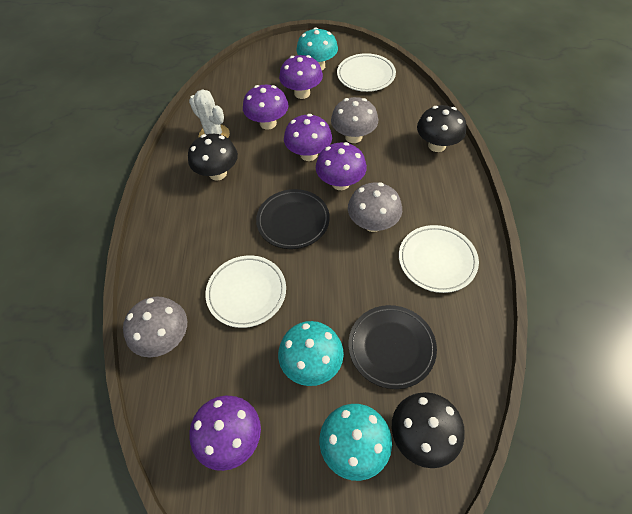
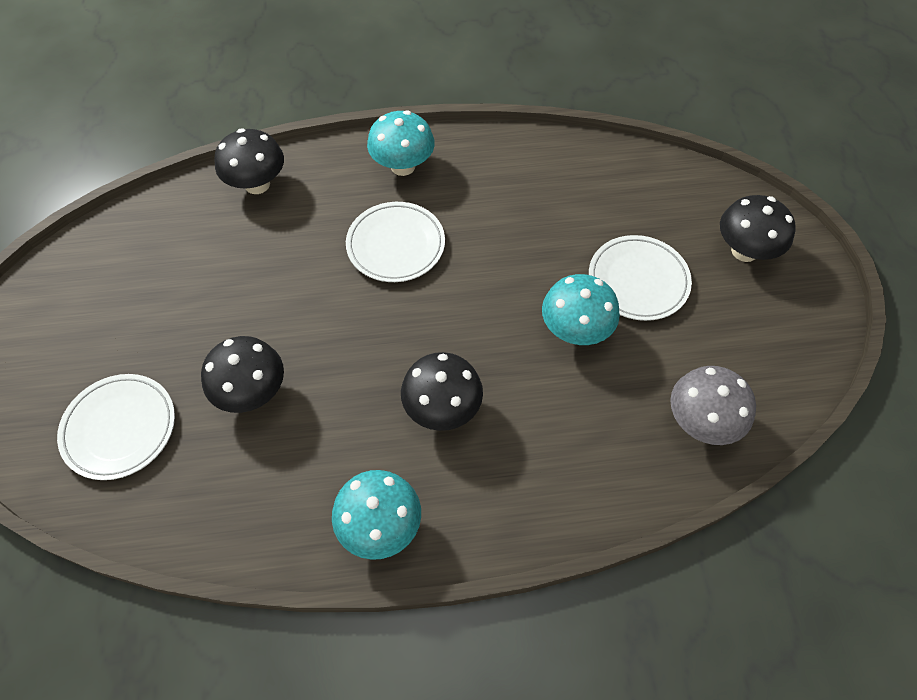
black mushroom: [188,134,238,181] [392,392,465,468] [417,105,466,152] = 3 -> [201,336,284,413] [214,128,284,194] [401,352,483,431] [720,195,796,262] = 4
black plate: [256,189,330,249] [348,305,437,389] = 2 -> none = 0
grey mushroom: [123,296,187,357] [331,97,378,143] [348,183,402,232] = 3 -> [670,366,756,445] = 1
purple mushroom: [189,396,261,471] [243,85,288,130] [279,55,323,99] [284,114,332,161] [316,142,367,190] = 5 -> none = 0
white cactus: [189,89,230,138] = 1 -> none = 0

